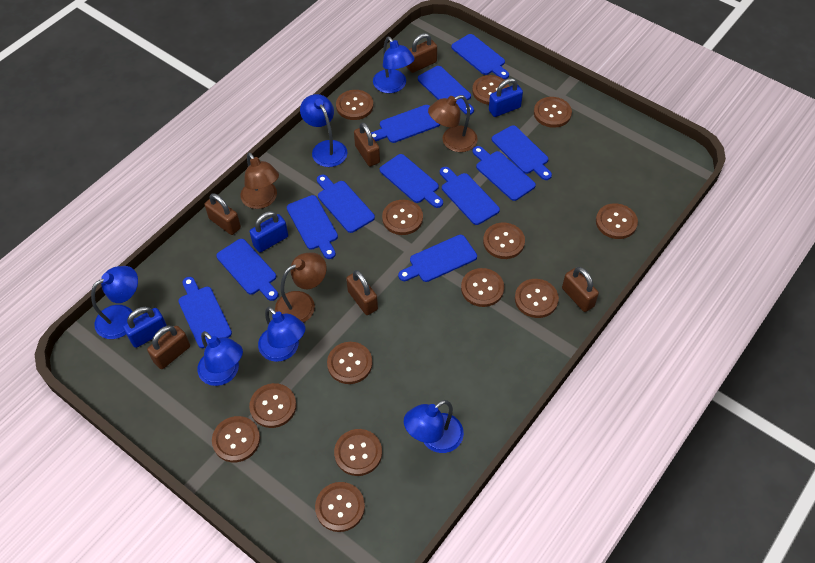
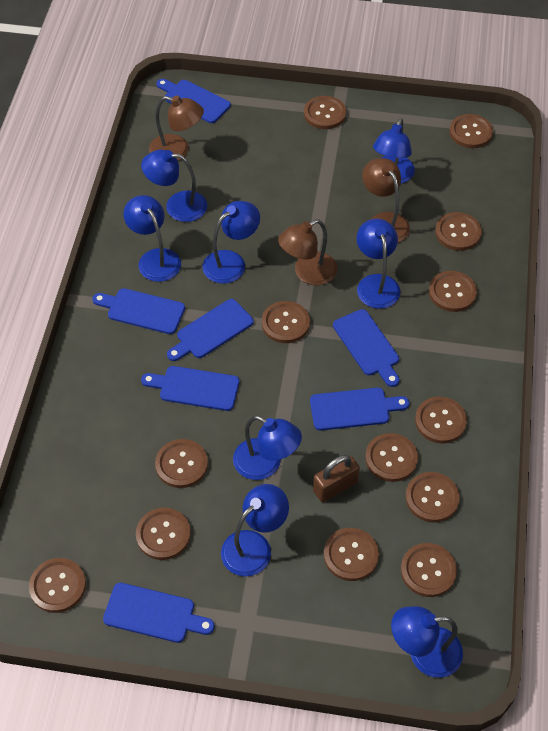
blue cutting board: [178,277,232,348] [216,239,278,301] [287,195,338,259] [317,175,375,233] [371,105,440,143] [380,154,443,208] [398,235,477,282] [418,66,474,115] [440,167,500,225] [451,34,509,79] [472,146,536,201] [492,125,552,180] = 12 -> [92,288,185,334] [103,583,215,643] [141,366,239,411] [156,79,231,123] [167,299,254,361] [310,388,409,431] [333,309,400,387] = 7
blue lamp: [91,266,138,339] [197,331,243,386] [258,307,305,362] [300,94,347,167] [373,37,415,93] [404,400,464,453] = 6 -> [123,195,181,282] [141,149,207,222] [203,201,260,284] [221,484,289,576] [233,415,302,480] [357,219,400,309] [373,118,415,184] [391,606,463,678] = 8
blue padlock: [123,307,167,348] [250,211,288,252] [489,78,523,117] = 3 -> none = 0
brown padlock: [147,326,190,369] [205,193,241,235] [346,270,378,315] [354,122,380,166] [406,33,437,73] [562,267,599,312] = 6 -> [313,455,360,502] = 1

